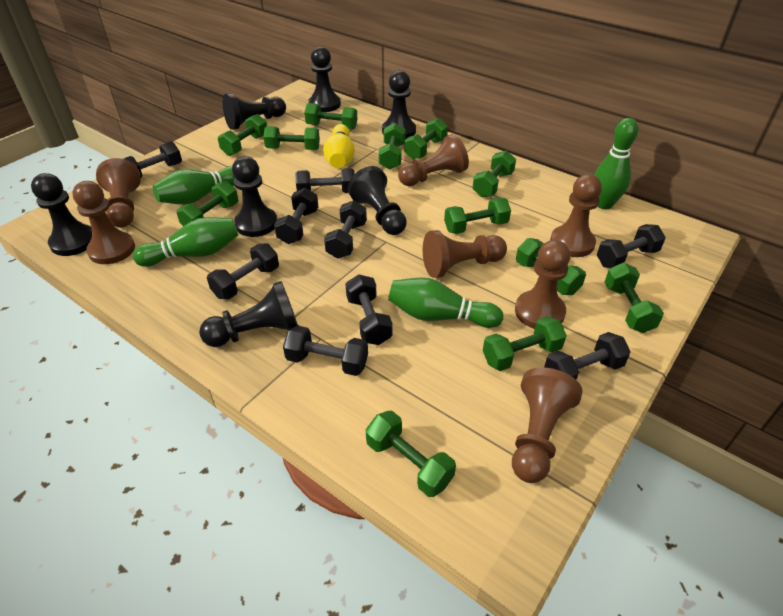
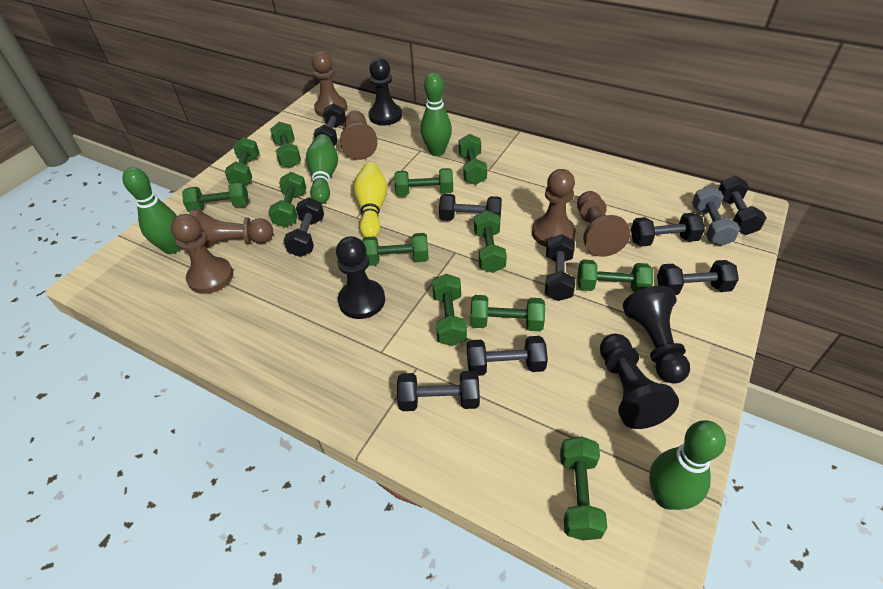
black pawn: [31,173,92,256] [199,281,298,347] [223,93,286,130] [232,156,277,237] [308,46,341,112] [348,166,407,235] [382,70,416,139] = 7 -> [336,236,385,319] [369,58,402,125] [600,334,679,429] [623,286,690,384] = 4
brown pawn: [72,181,135,264] [96,158,141,228] [398,134,469,186] [423,230,507,278] [512,367,583,483] [515,240,570,329] [550,174,602,257] = 7 -> [170,214,233,294] [189,209,273,248] [311,51,348,117] [340,111,378,160] [532,169,576,247] [577,191,631,257] = 6
grey dumbbell: none = 0 -> [692,186,740,246] = 1

